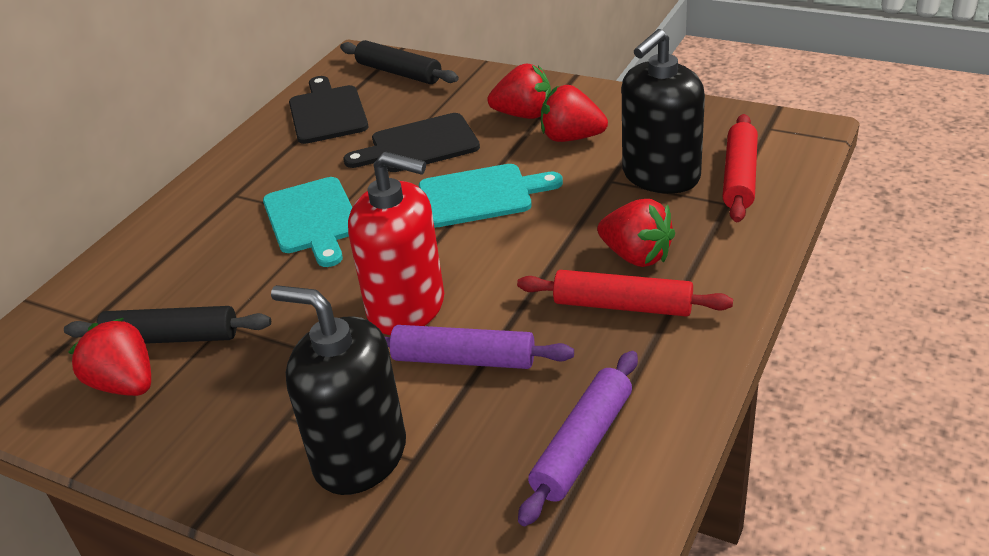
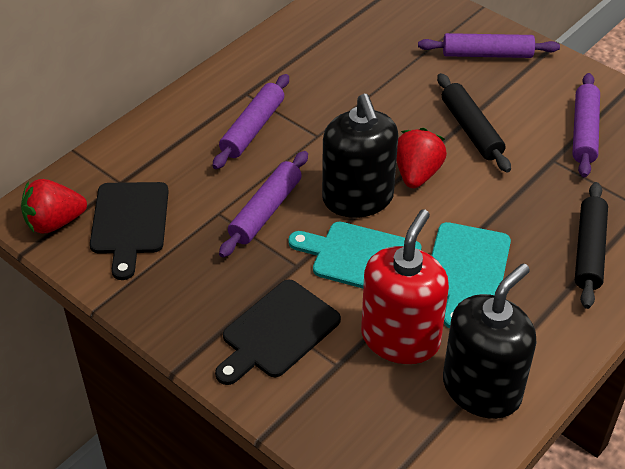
purple rolling pin: [385,325,574,369] [518,351,638,526] = 2 -> [213,74,289,169] [219,151,308,258] [418,33,560,58] [572,73,600,177] = 4
red rolling pin: [517,270,733,317] [723,114,758,222] = 2 -> none = 0
red strawberry: [68,318,151,396] [488,64,551,119] [541,85,608,142] [597,199,675,267] = 4 -> [21,179,87,234] [396,128,447,188] = 2

